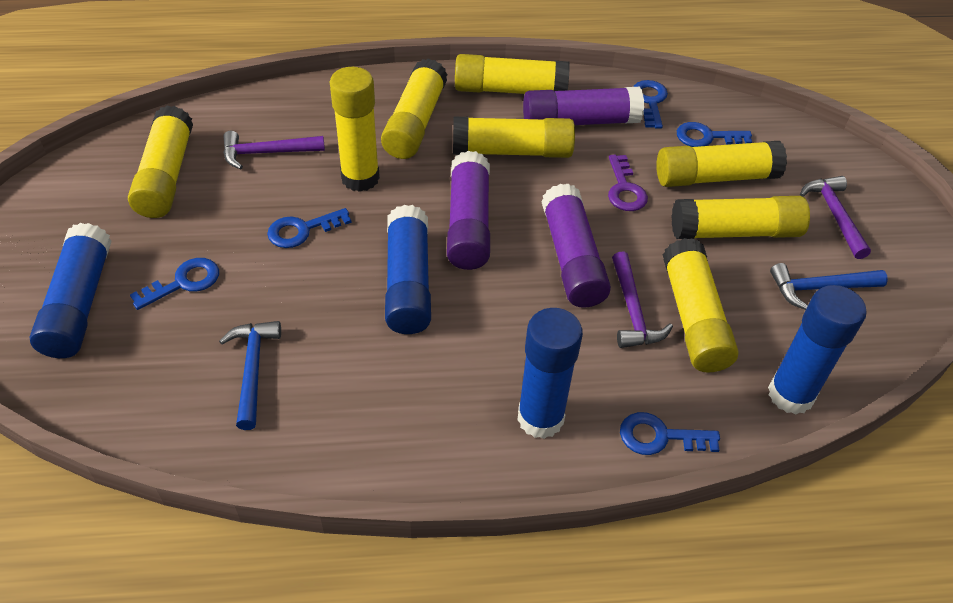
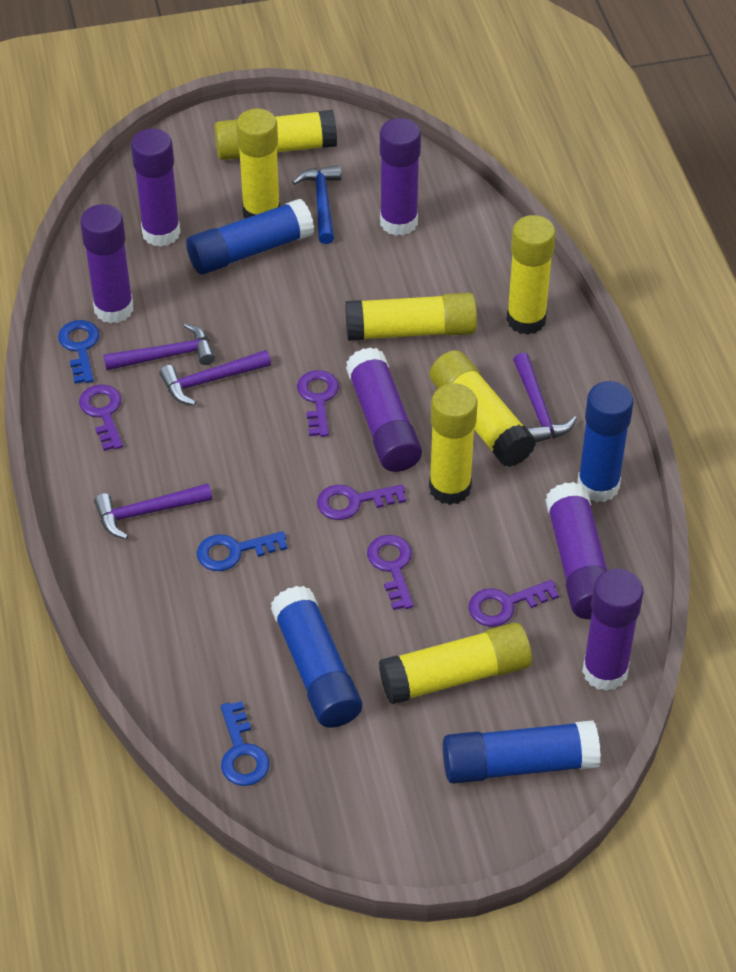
blue hammer: [219,321,281,430] [770,263,888,310] = 2 -> [292,165,341,244] = 1
blue key: [130,258,219,310] [267,208,352,248] [620,412,720,455] [633,80,668,129] [677,122,752,147] = 5 -> [58,320,100,384] [197,531,287,571] [221,701,270,786] = 3
purple glue stick: [447,151,490,270] [523,87,644,125] [541,184,611,308] = 3 -> [80,204,134,324] [131,128,180,247] [346,347,422,472] [380,118,421,236] [545,482,607,619] [582,569,643,691] = 6
purple hammer: [223,131,325,169] [612,252,673,348] [800,176,871,259] = 3 -> [94,483,212,539] [103,324,215,370] [159,350,271,405] [513,353,577,443] = 4
purple key: [608,155,648,211] = 1 -> [79,384,123,451] [297,370,339,437] [317,484,406,520] [367,535,414,610] [468,580,559,627] = 5
yellow glue stick: [128,105,193,218] [330,67,380,192] [381,58,448,159] [453,117,575,158] [455,54,570,94] [656,141,787,187] [663,238,738,372] [671,196,810,239] = 8 -> [214,110,337,160] [236,109,280,219] [345,293,477,341] [379,623,532,705] [429,383,477,505] [430,350,536,467] [506,215,556,335] = 7

